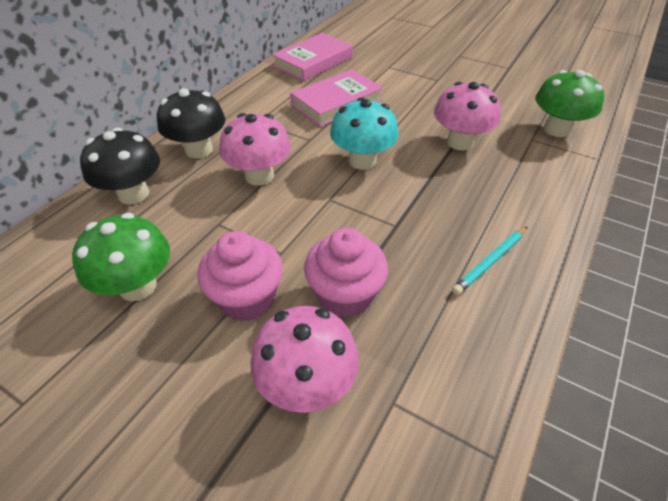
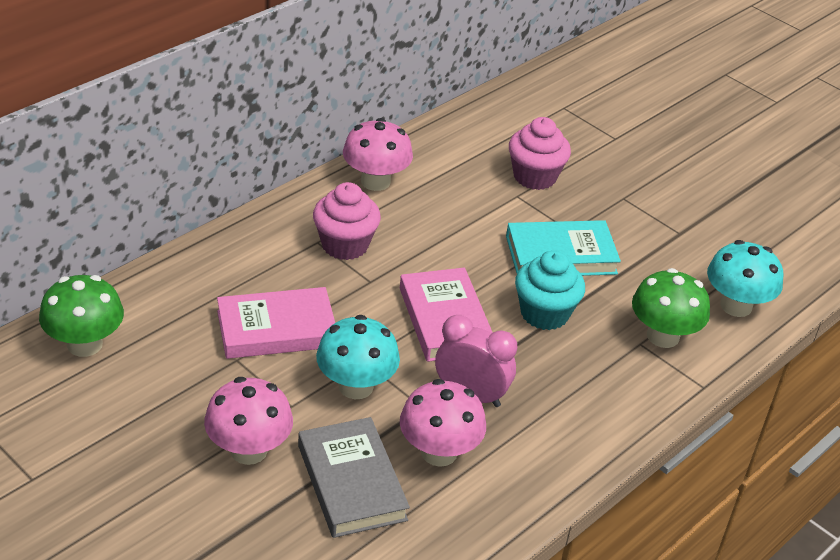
black mushroom: [80,128,160,205] [157,88,225,158] = 2 -> none = 0
grey book: none = 0 -> [298,417,410,538] = 1
pink clock: none = 0 -> [435,315,517,407] = 1
turquoise book: none = 0 -> [506,220,621,276] = 1
turquoise cupcake: none = 0 -> [515,250,585,330] = 1
turquoise mushroom: [330,97,398,170] = 1 -> [316,315,400,399] [707,240,783,317] = 2
turquoise pencil: [452,227,527,295] = 1 -> none = 0

